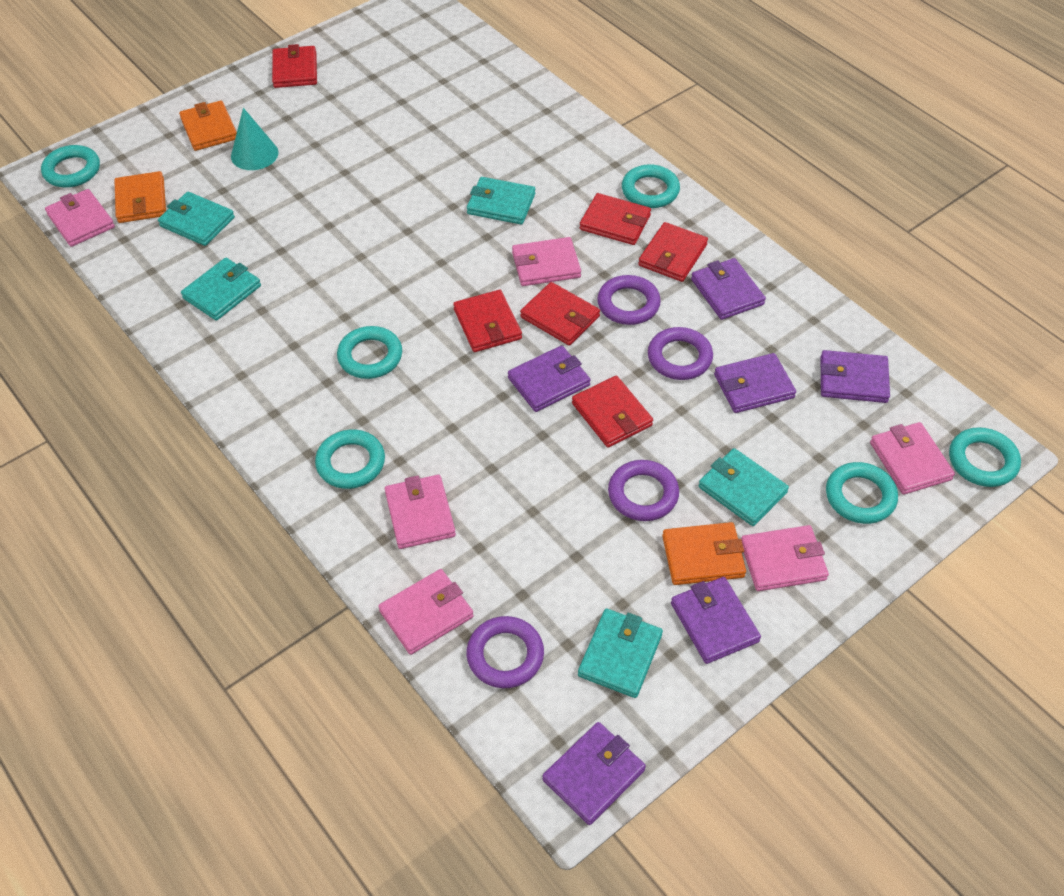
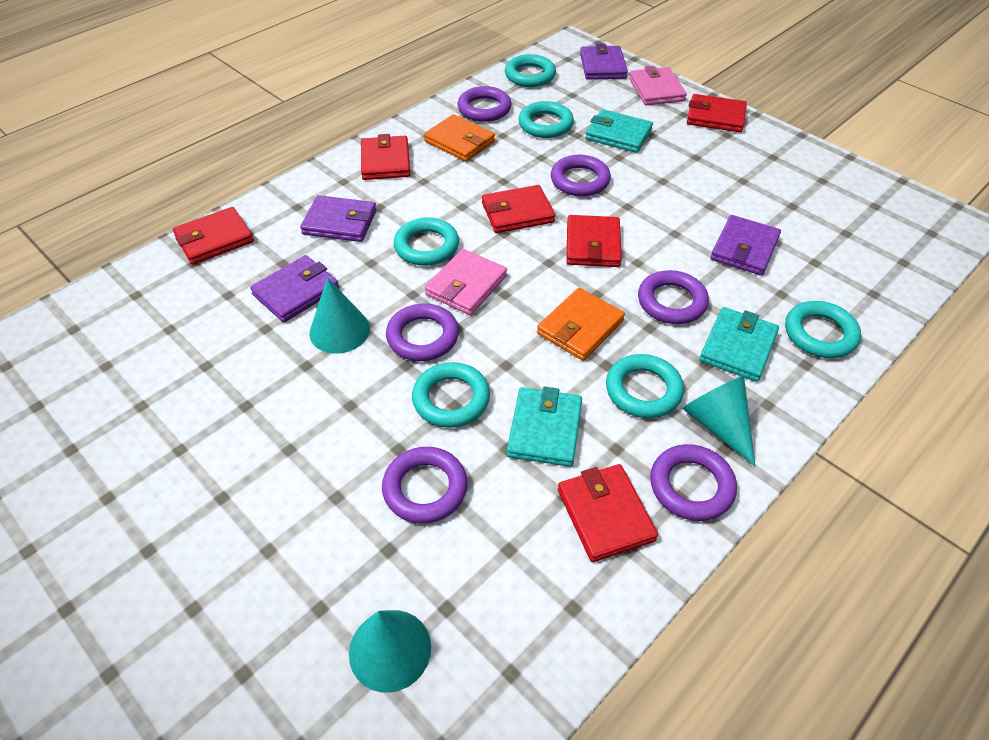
orange wallet: [114,171,166,223] [179,101,237,151] [662,522,746,585] = 3 -> [424,114,495,162] [537,288,625,361] = 2
pink wallet: [45,189,115,247] [378,569,474,655] [385,475,456,549] [512,237,581,286] [741,525,829,591] [870,422,955,495] = 6 -> [425,249,507,315] [629,66,687,106] = 2
purple ring: [466,616,544,688] [597,275,661,325] [608,460,679,521] [648,327,713,380] = 4 -> [382,447,468,524] [386,304,459,361] [458,86,512,122] [551,155,611,197] [638,270,709,324] [650,444,737,521] = 6
purple wallet: [508,345,591,412] [542,722,646,825] [671,577,761,664] [691,258,766,320] [714,353,796,413] [821,350,890,403] = 6 -> [250,255,339,323] [300,195,377,242] [580,44,628,80] [710,215,781,276] = 4
turquoise cone: [231,108,278,170] = 1 -> [309,277,370,354] [349,610,431,693] [682,376,755,466] = 3
turquoise wallet: [158,192,235,246] [181,258,261,321] [467,177,535,224] [578,609,663,698] [698,448,789,526] = 5 -> [507,387,582,467] [585,109,653,153] [699,307,779,382] = 3

